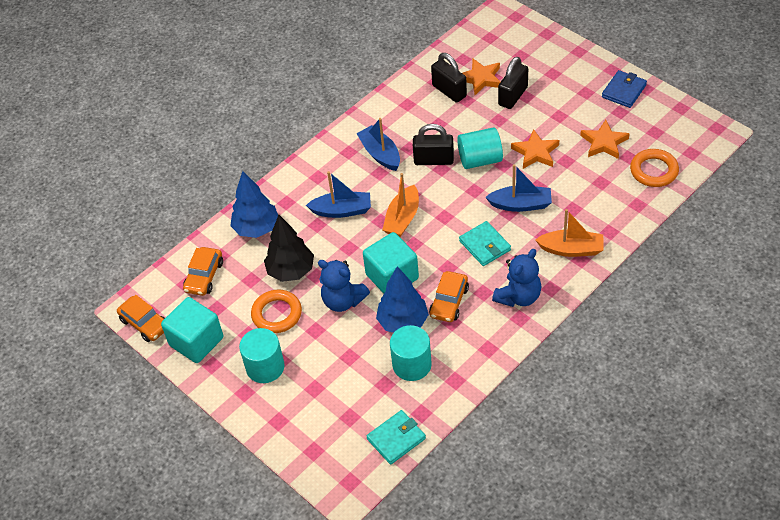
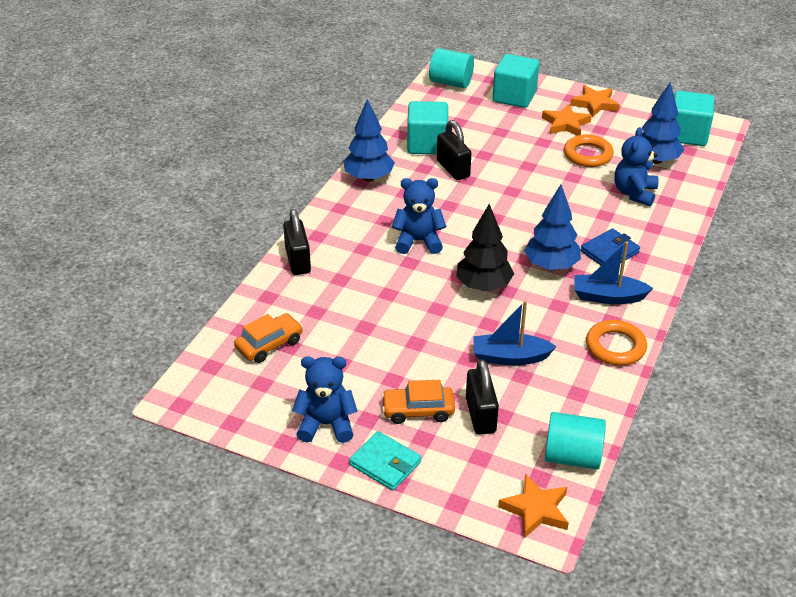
blue boat: [306,171,371,218] [356,118,400,171] [485,164,552,212] = 3 -> [473,301,557,365] [574,241,653,304] = 2
blue teddy bear: [318,260,370,312] [492,249,541,307] = 2 -> [292,356,358,443] [392,178,446,254] [614,127,658,206] = 3
blue tree: [230,171,278,238] [376,266,429,333] = 2 -> [344,99,395,182] [524,185,581,270] [641,82,684,164] = 3
orange boat: [382,173,419,237] [535,209,603,257] = 2 -> none = 0
orange car: [117,295,165,342] [183,247,223,296] [429,271,469,322] = 3 -> [234,313,303,363] [381,380,455,424] = 2
turquoise cube: [161,297,223,363] [363,232,419,294] = 2 -> [407,101,448,154] [492,54,539,108] [674,91,715,146] = 3
turquoise cylinder: [239,328,285,383] [390,325,432,381] [457,127,503,169] = 3 -> [429,48,474,88] [545,412,606,470] = 2
turquoise wallet: [366,410,426,465] [459,221,511,266] = 2 -> [349,431,421,490] = 1

